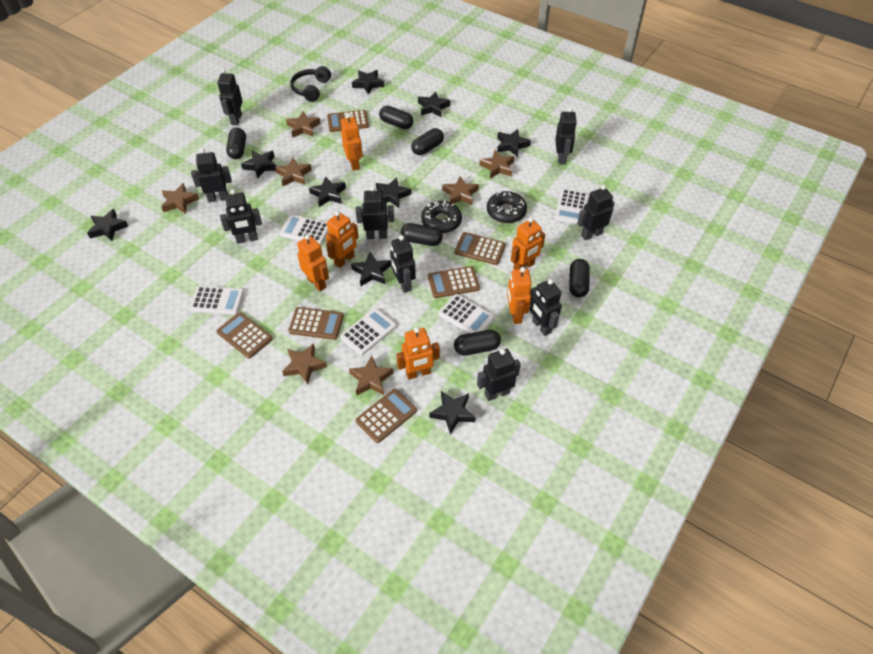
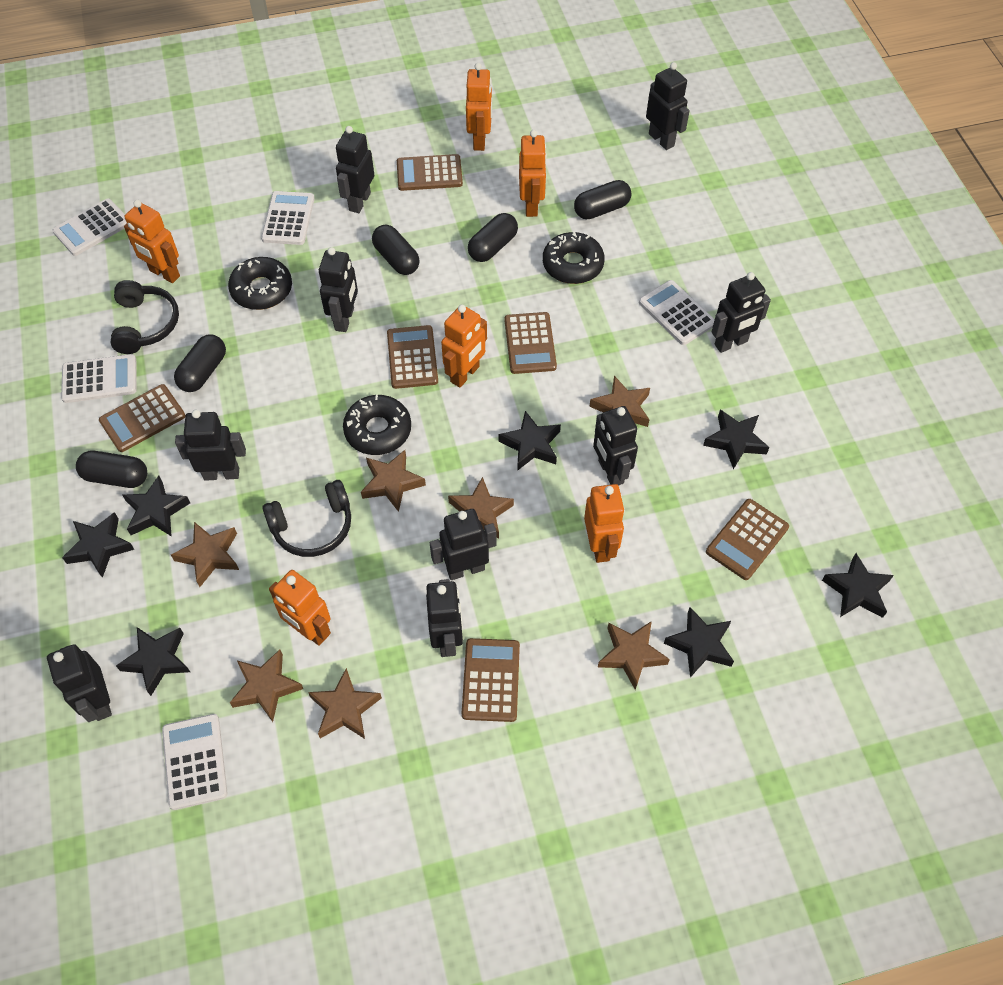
black capsule: [226,128,246,159] [379,106,413,129] [401,223,443,246] [411,128,444,155] [454,330,501,356] [569,259,590,298] = 6 -> [76,451,147,488] [174,335,226,392] [372,225,420,275] [468,213,518,262] [574,180,631,219] = 5
black donut: [421,200,462,233] [487,191,527,223] = 2 -> [228,257,292,310] [343,395,411,455] [543,231,605,284] = 3
black headphones: [291,66,331,102] = 1 -> [111,280,179,354] [262,480,351,557] = 2
black star: [87,209,128,241] [241,150,276,179] [309,176,346,207] [351,252,391,286] [352,70,384,95] [376,177,411,208] [418,91,450,117] [429,391,475,435] [497,129,531,157] = 9 -> [62,512,135,578] [116,627,190,696] [122,476,190,537] [499,411,561,471] [664,607,734,677] [703,410,769,469] [822,553,894,618] = 7

